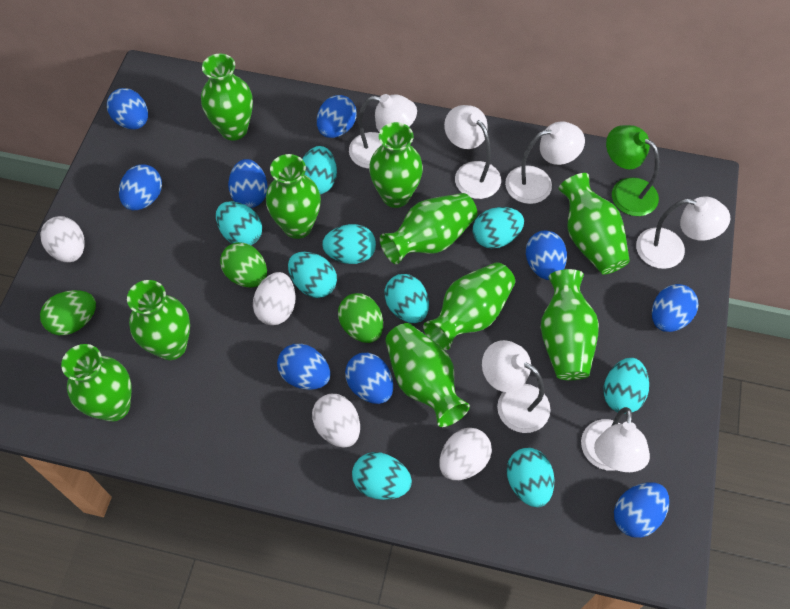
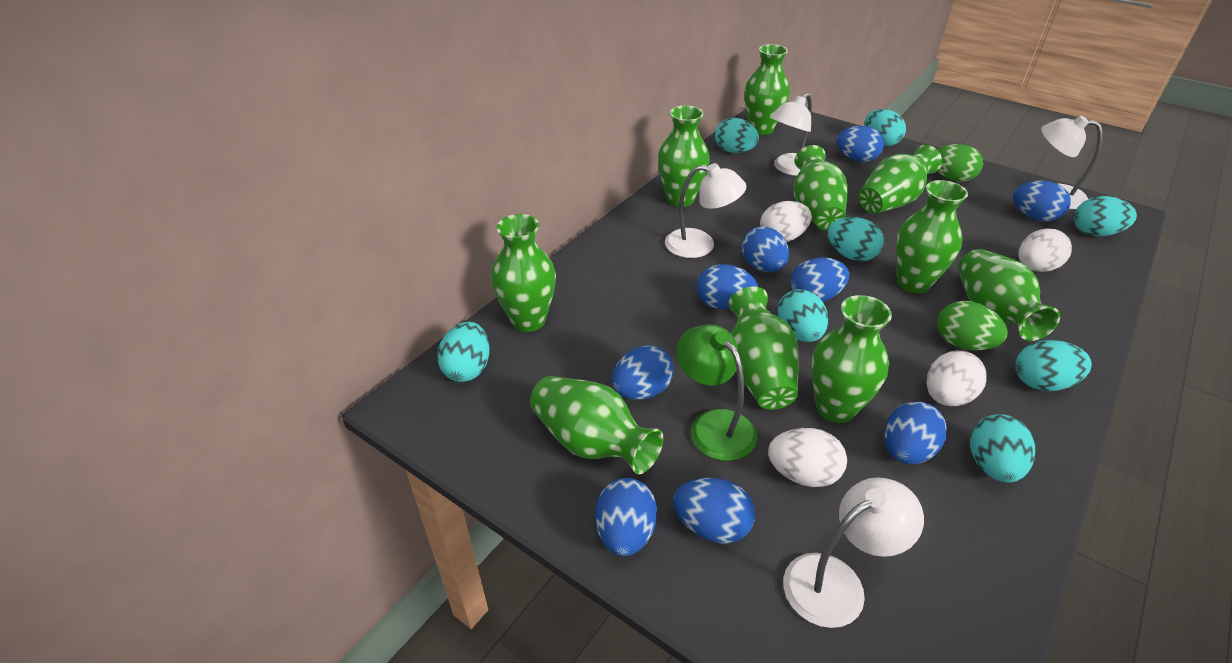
green egg: [40,290,96,335] [220,242,267,288] [338,293,383,343] = 3 -> [937,144,983,182] [937,301,1008,350] = 2
turquoise egg: [216,201,262,245] [288,252,337,298] [302,146,337,194] [322,224,376,264] [352,452,412,500] [384,274,429,323] [473,207,524,249] [507,448,554,507] [603,358,649,414] = 9 -> [437,322,490,382] [715,118,759,153] [777,289,828,342] [828,217,884,261] [865,109,906,146] [970,414,1035,483] [1016,340,1092,391] [1074,196,1137,236] = 8
white lamp: [349,94,417,169] [444,105,501,199] [482,340,550,433] [505,122,585,204] [581,407,650,472] [636,197,730,269] = 6 -> [665,163,747,258] [770,93,812,176] [783,477,924,628] [1041,115,1103,209] = 4

